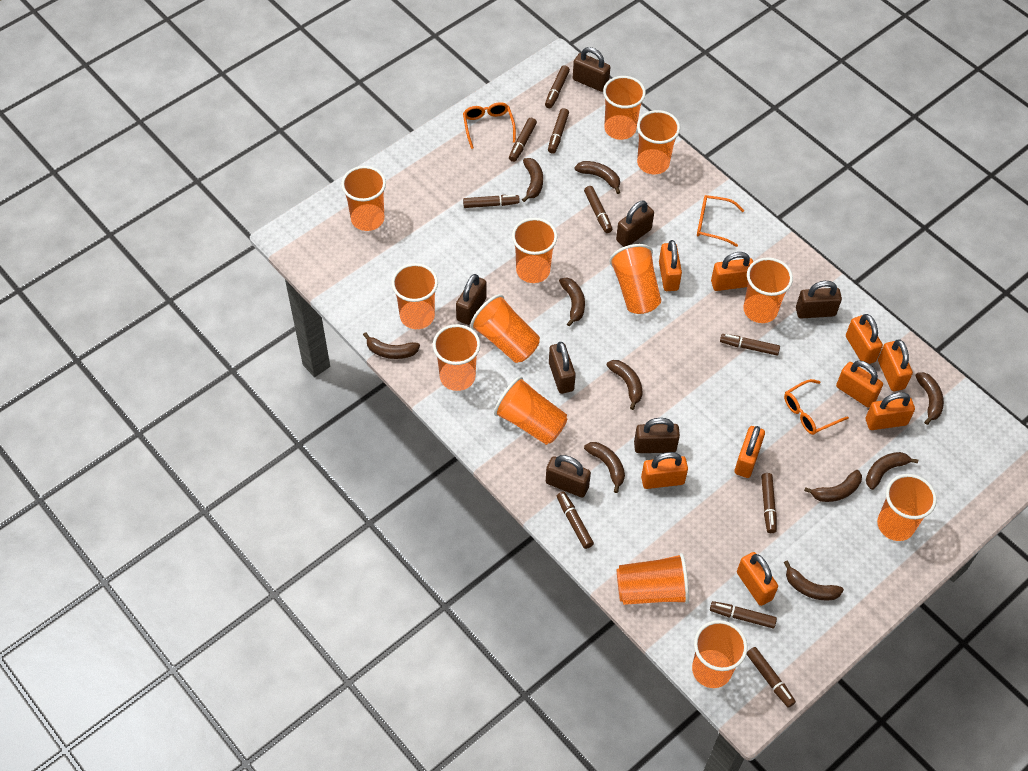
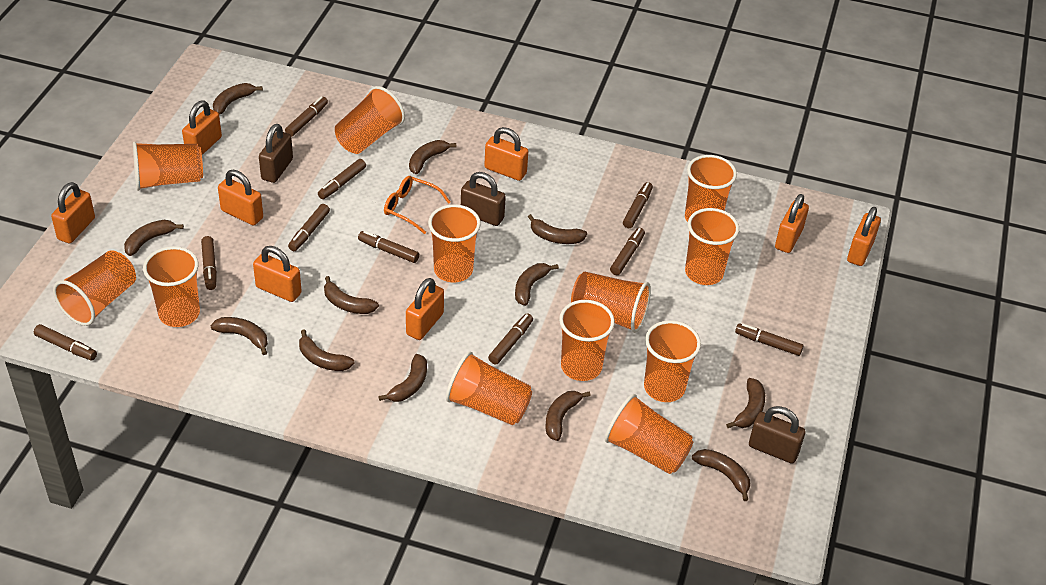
brown banana: [363,332,420,359] [522,158,543,202] [559,277,585,327] [574,161,620,194] [584,442,625,493] [606,360,642,410] [784,561,844,601] [804,470,862,502] [866,452,918,490] [915,372,944,425] = 10 -> [124,220,184,256] [210,317,268,355] [213,83,263,115] [299,329,355,371] [324,276,379,314] [378,354,427,402] [409,140,456,174] [515,263,559,306] [528,214,587,244] [545,391,591,441] [692,449,750,501] [726,378,765,428] = 12
brown padlock: [456,274,487,325] [546,455,591,498] [549,342,576,394] [573,47,611,92] [616,201,654,247] [634,418,680,453] [796,281,842,319] = 7 -> [259,124,293,183] [461,172,506,226] [749,406,806,464] = 3
orange cup: [341,166,386,231] [392,263,438,329] [433,324,480,391] [470,294,540,363] [494,376,567,445] [512,218,557,283] [603,76,646,140] [609,244,661,314] [616,553,689,605] [637,110,680,174] [692,620,748,688] [743,257,793,323] [877,474,937,541] = 13 -> [53,250,136,326] [133,142,203,191] [143,246,200,327] [335,86,405,154] [428,204,481,282] [446,351,532,425] [559,300,615,381] [571,272,651,333] [605,394,693,474] [644,320,701,402] [685,155,737,222] [685,208,739,285] = 12
orange glasses: [463,102,516,149] [697,195,744,247] [784,379,849,435] = 3 -> [384,176,450,234] = 1
orange padlock: [641,452,688,489] [659,240,682,291] [711,252,753,291] [735,426,765,478] [737,552,778,606] [836,361,883,408] [846,314,883,364] [866,392,915,430] [878,340,913,391] = 9 -> [51,182,95,244] [182,100,222,155] [218,170,263,226] [253,246,302,302] [406,278,444,340] [484,127,528,181] [775,194,809,253] [847,207,881,266] = 8

